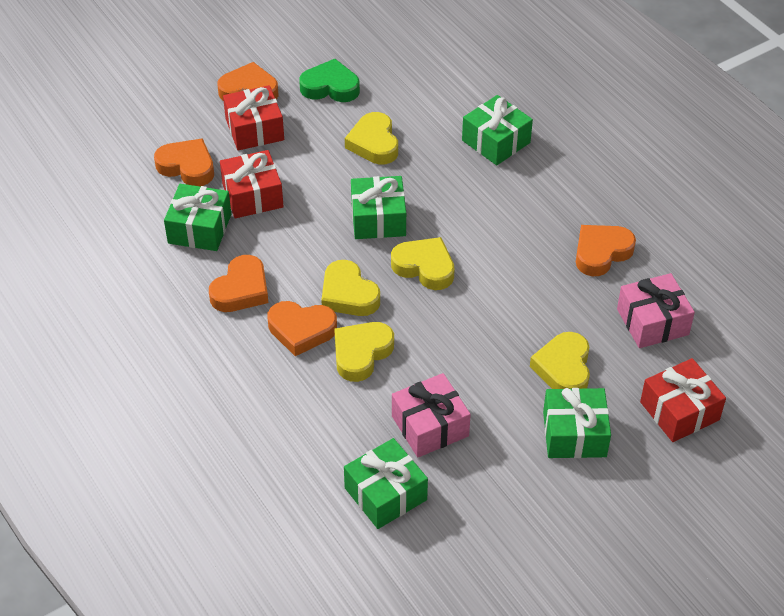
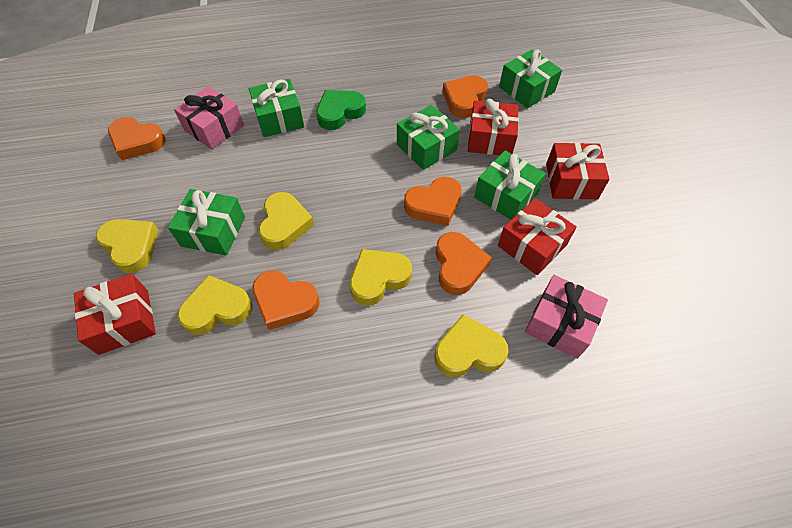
red gift: [220,150,284,218] [223,85,284,151] [640,358,726,442] = 3 -> [74,274,156,355] [468,99,519,155] [498,198,577,275] [546,142,609,199] = 4

